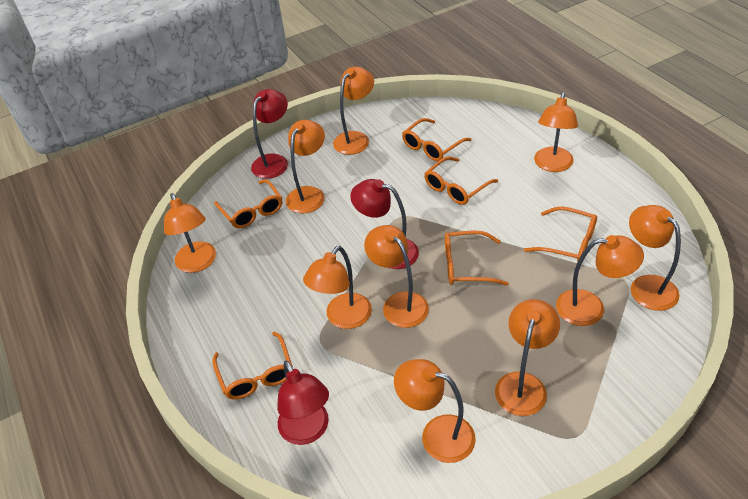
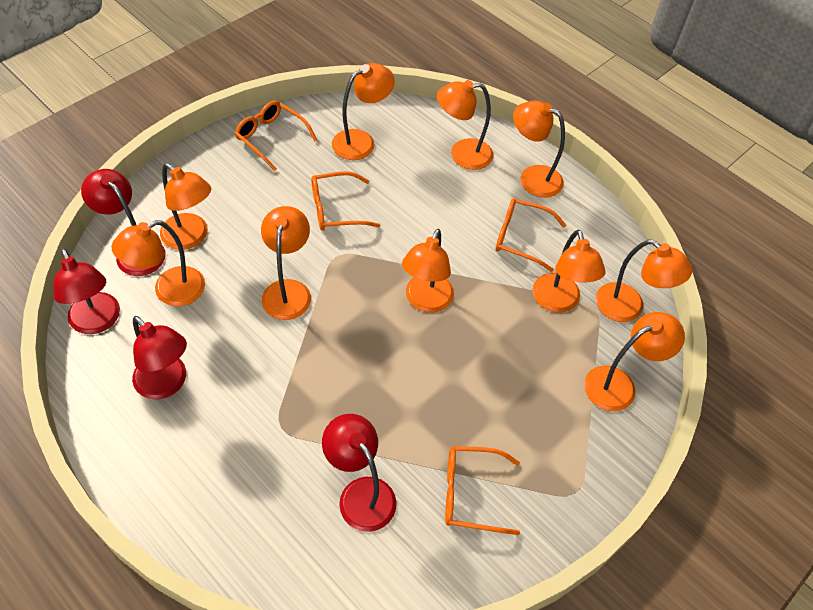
orange glasses: [212,331,293,400] [214,179,283,229] [402,118,472,161] [424,156,498,205] [445,230,509,286] [524,206,597,262] = 6 -> [235,100,317,171] [311,171,380,231] [445,446,520,535] [495,198,566,272] = 4
red lamp: [251,89,288,179] [277,361,329,445] [350,179,419,269] = 3 -> [53,248,120,334] [81,169,166,276] [132,316,187,399] [322,414,397,532] = 4

